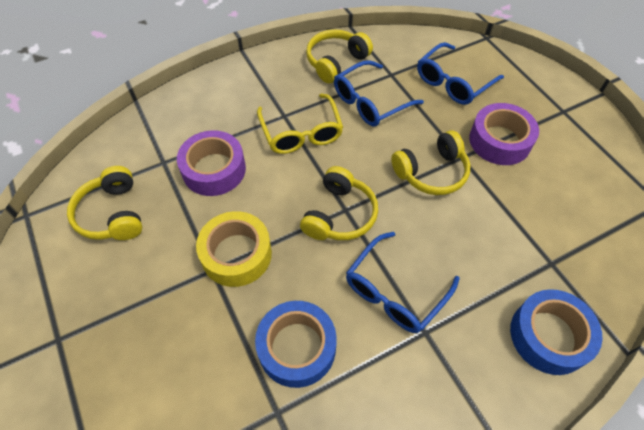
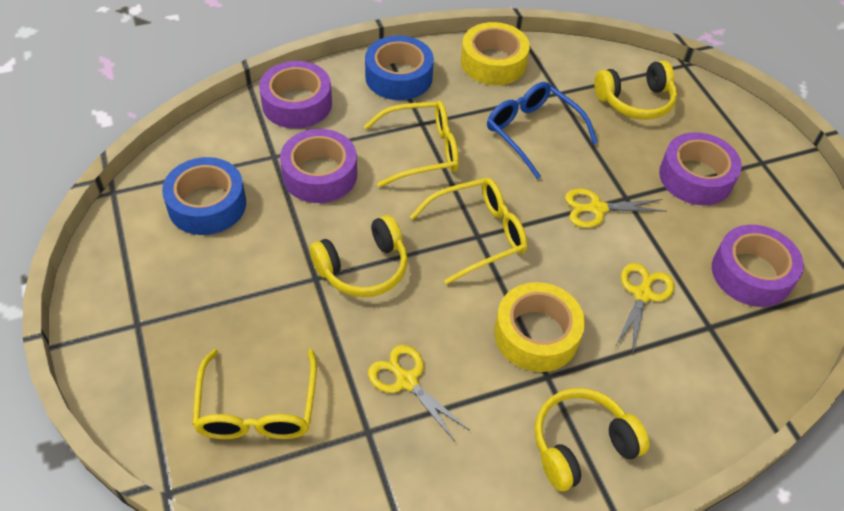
blue glasses: [334,60,424,126] [346,232,459,333] [417,42,504,105] = 3 -> [487,82,598,179] = 1
purple tape: [177,130,246,196] [469,103,539,165] = 2 -> [259,61,332,129] [280,129,357,203] [659,132,742,205] [712,225,804,307] = 4
yellow glasses: [257,93,343,154] = 1 -> [192,349,317,439] [364,101,459,187] [410,178,527,284] = 3
yellow headphones: [67,166,142,240] [300,166,378,240] [306,29,373,83] [391,130,471,195] = 4 -> [310,215,408,297] [534,388,649,491] [594,60,677,120] = 3
yellow scissors: none = 0 -> [368,345,470,442] [565,188,667,228] [615,263,674,355] = 3
yellow tape: [196,211,272,287] = 1 -> [461,22,530,85] [494,282,585,372] = 2

